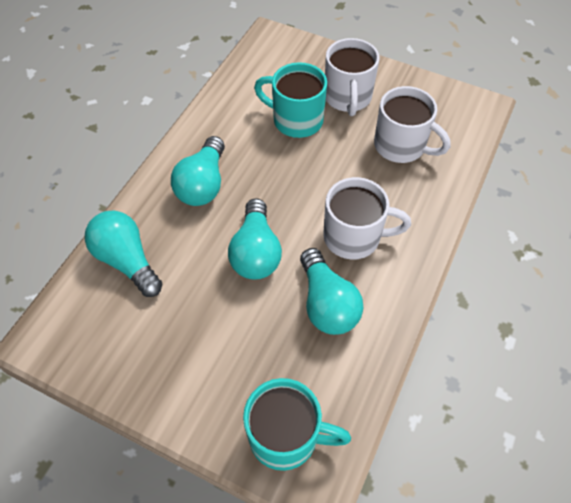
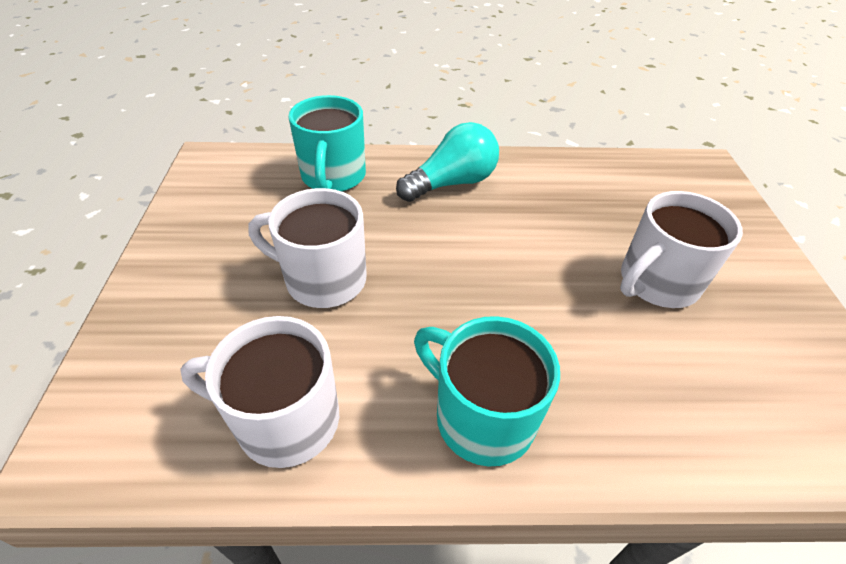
turquoise light bulb: [85,211,163,297] [171,136,225,206] [228,198,282,280] [300,248,363,335] = 4 -> [396,122,499,202] = 1

